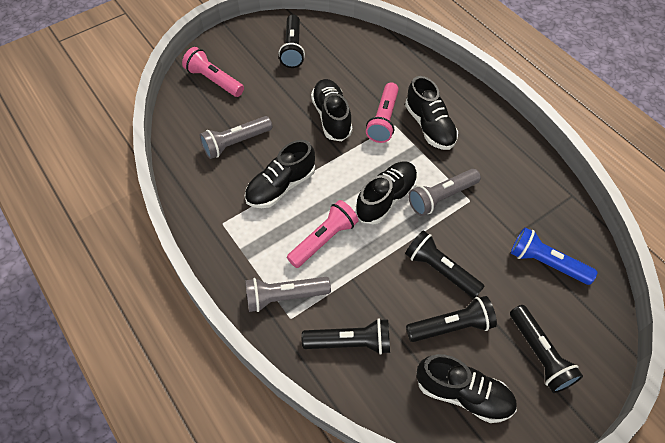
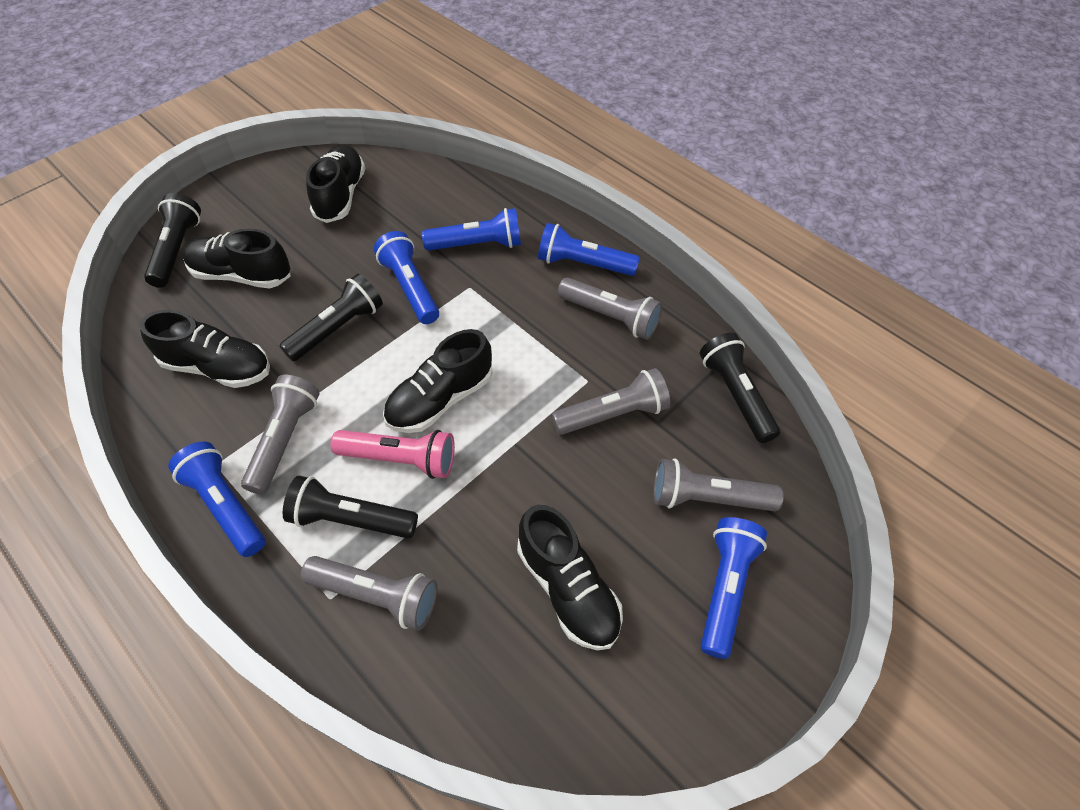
black flashlight: [279,15,305,68] [302,318,390,355] [405,230,485,298] [406,296,497,342] [510,305,583,393] = 5 -> [144,193,201,288] [280,274,383,362] [283,476,418,538] [700,333,780,443] = 4
blue flashlight: [511,227,598,285] = 1 -> [168,441,265,557] [374,231,439,324] [422,208,521,251] [538,223,640,276] [701,517,767,659] = 5
grey flashlight: [200,116,272,159] [245,277,331,312] [408,169,481,216] = 3 -> [241,375,320,494] [301,556,438,631] [552,368,670,435] [558,277,662,340] [654,458,784,511] = 5
pink flashlight: [182,47,244,97] [287,200,359,268] [366,82,399,143] = 3 -> [331,430,455,479] = 1

